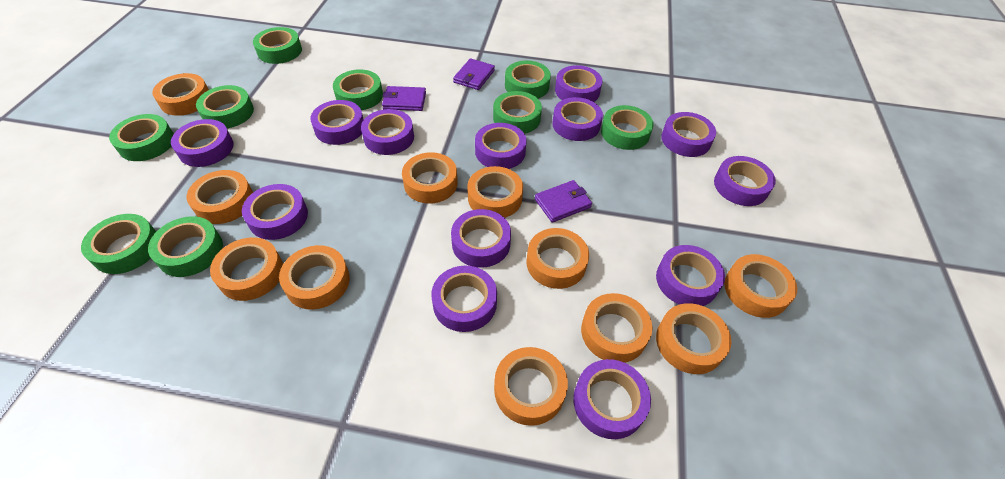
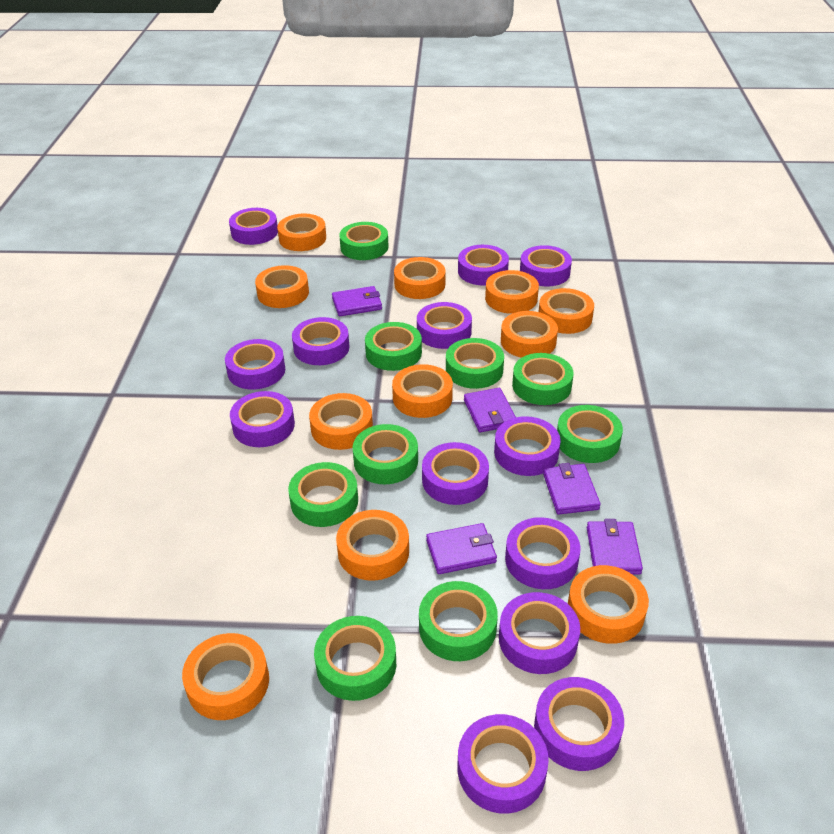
purple wallet: [382,86,426,111] [453,58,495,90] [535,180,592,223] = 3 -> [332,286,382,316] [426,523,497,574] [464,388,516,432] [543,463,601,515] [587,519,643,575] = 5

